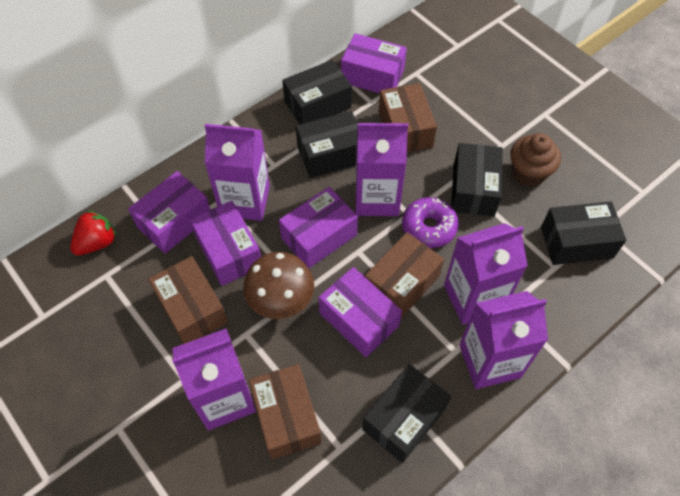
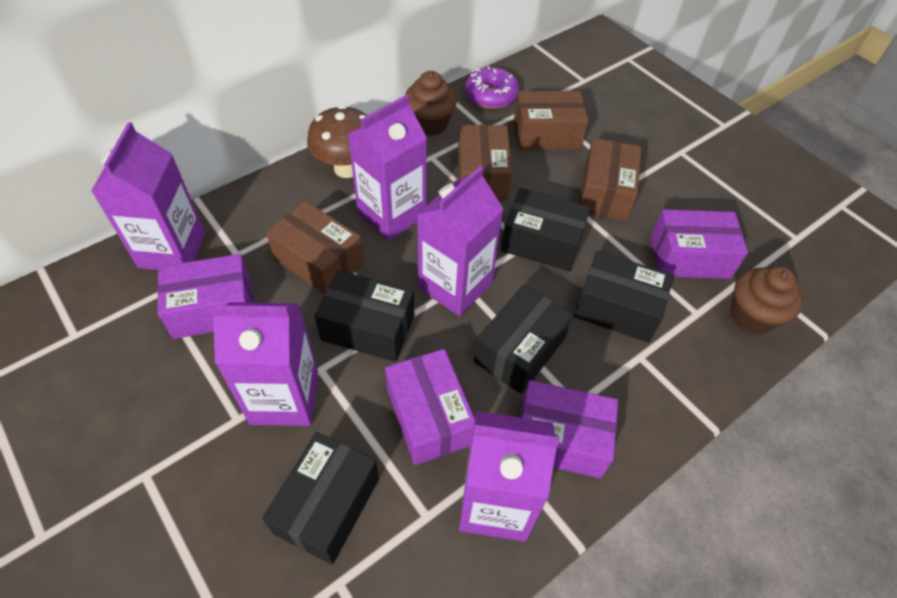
brown cupcake: [510,133,561,187] = 1 -> [405,71,457,136] [730,266,803,335] = 2
purple box: [128,171,210,254] [190,201,261,286] [279,187,358,268] [318,267,402,357] [341,33,407,93] = 5 -> [157,254,254,339] [385,349,475,465] [520,380,618,478] [651,209,748,279] = 4
red strawberry: [70,210,117,255] = 1 -> none = 0

